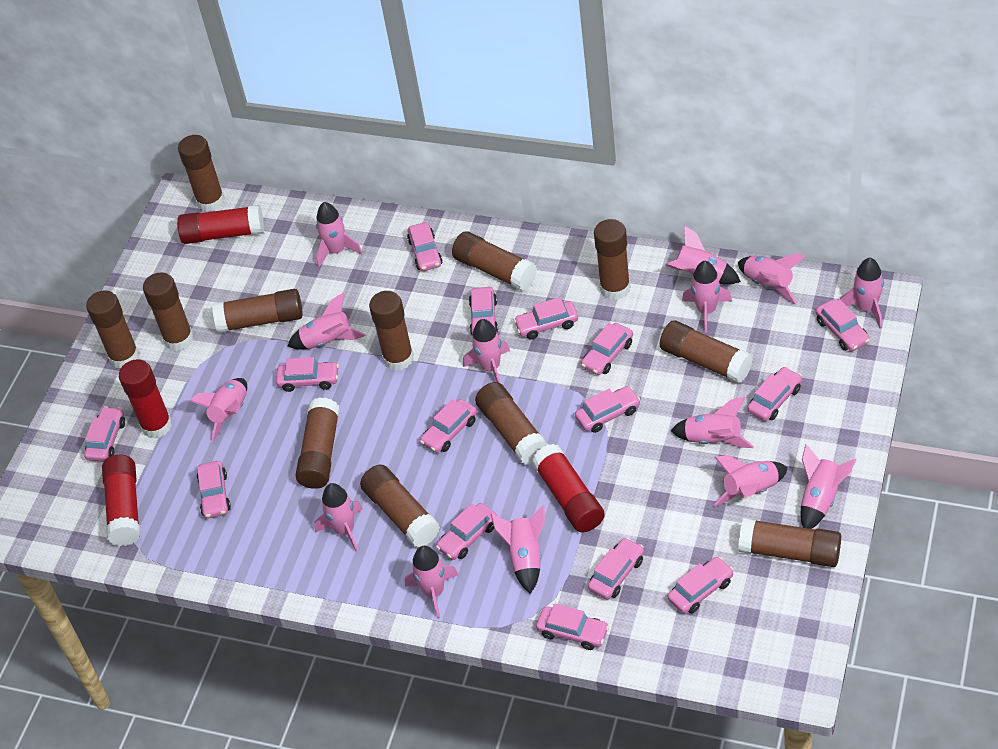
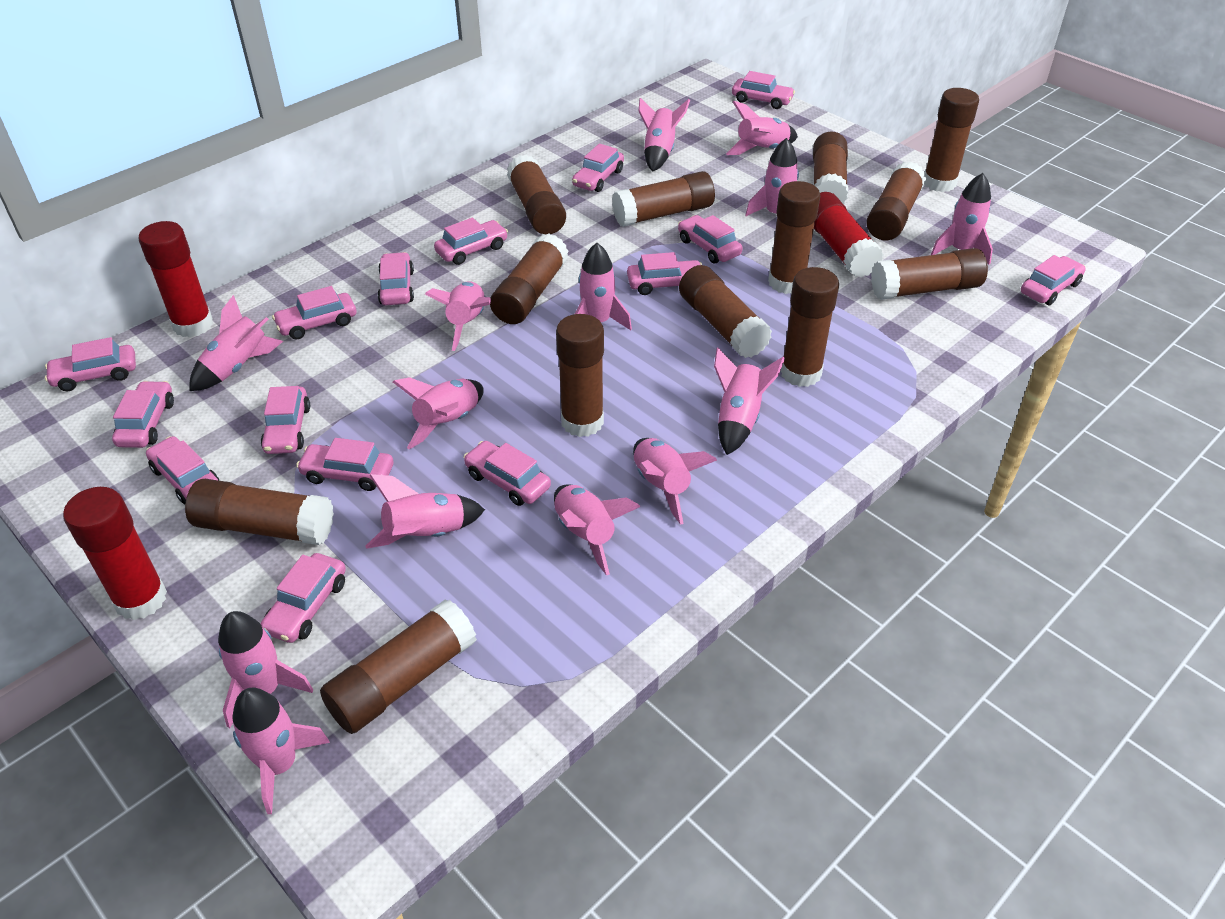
brown glue stick: [86,290,139,369] [143,272,193,351] [178,135,225,212] [212,289,303,333] [296,397,340,489] [360,465,440,548] [369,291,414,371] [452,231,537,291] [475,382,548,465] [594,219,630,300] [660,321,753,383] [738,518,841,567] = 12 -> [185,479,334,545] [320,599,477,734] [490,233,569,324] [507,155,566,235] [556,314,604,437] [612,171,715,227] [679,265,772,358] [768,181,820,294] [781,267,839,387] [813,131,848,204] [866,161,926,240] [871,248,988,300] [924,88,979,192] = 13
red glue stick: [102,455,140,546] [119,359,172,439] [177,205,264,244] [532,444,605,533] = 4 -> [63,487,167,620] [139,221,213,337] [814,192,884,277] = 3

